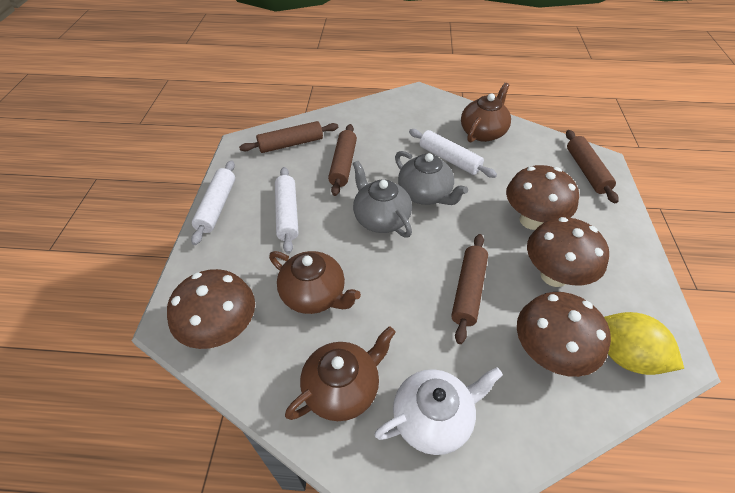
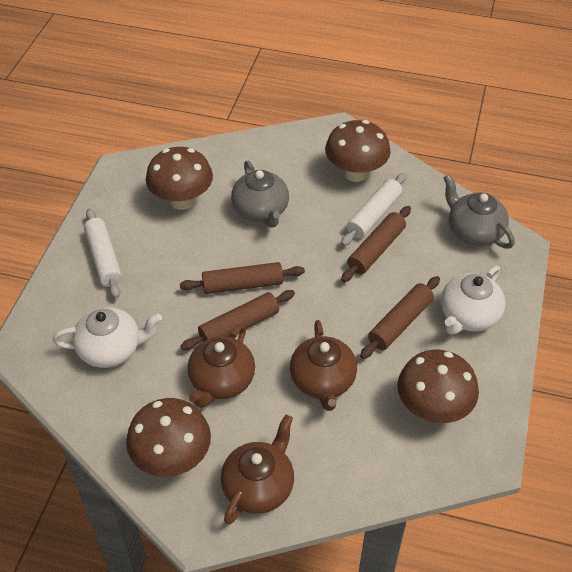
white rolling pin: [191,160,235,245] [275,167,299,254] [409,129,497,178] = 3 -> [84,209,122,298] [341,173,407,246] = 2
white teapot: [375,367,503,455] = 1 -> [53,307,162,368] [441,266,506,335] = 2
yellow lemon: [604,312,684,375] = 1 -> none = 0

